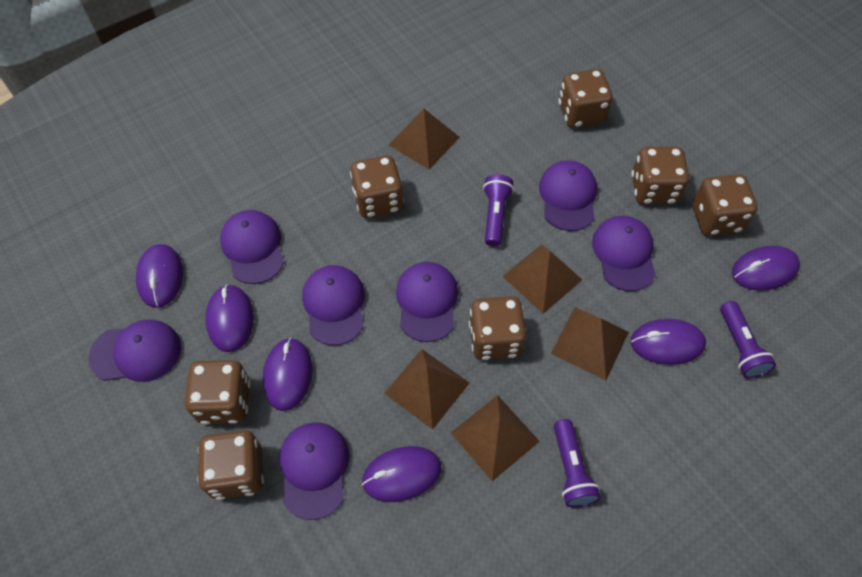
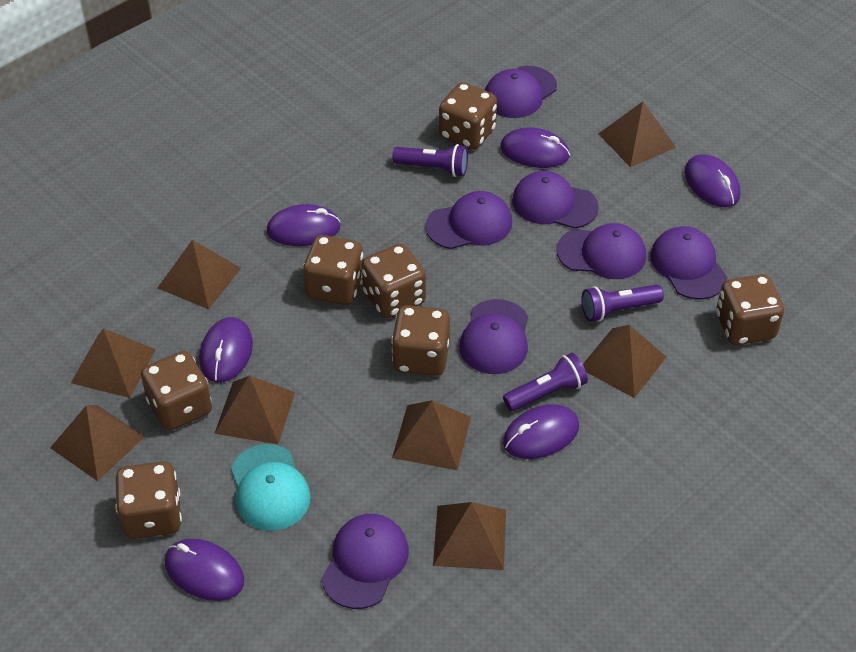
brown pyramid: [384,349,469,430] [389,109,460,170] [451,395,540,481] [502,244,582,314] [551,307,629,380] = 5 -> [50,405,145,481] [71,328,156,398] [158,240,241,309] [214,375,295,444] [392,400,471,470] [433,502,506,570] [583,325,666,398] [598,102,676,167] = 8
turquoise cap: none = 0 -> [231,444,311,531] = 1

